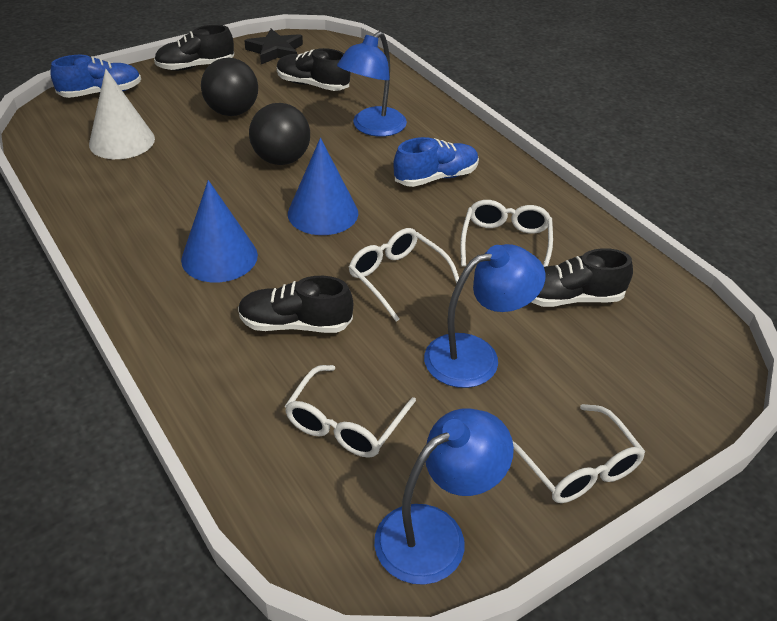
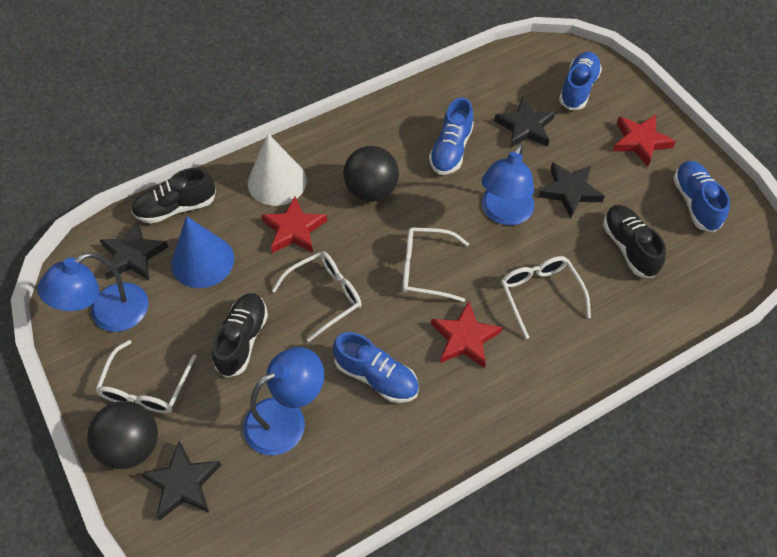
black shoe: [154,25,234,71] [238,276,353,333] [277,48,351,91] [532,248,633,307] = 4 -> [131,168,216,224] [212,293,268,378] [603,205,666,278] = 3
black star: [244,29,303,64] = 1 -> [100,221,168,280] [141,441,221,521] [494,97,555,148] [538,162,605,219] = 4
blue cone: [181,180,258,282] [288,138,358,235] = 2 -> [171,216,234,288] = 1
blue shoe: [50,55,141,98] [393,137,479,187] = 2 -> [333,332,419,403] [429,98,474,175] [559,52,602,110] [673,161,730,233] = 4
red star: none = 0 -> [261,197,327,253] [431,301,502,369] [613,115,676,167] = 3

